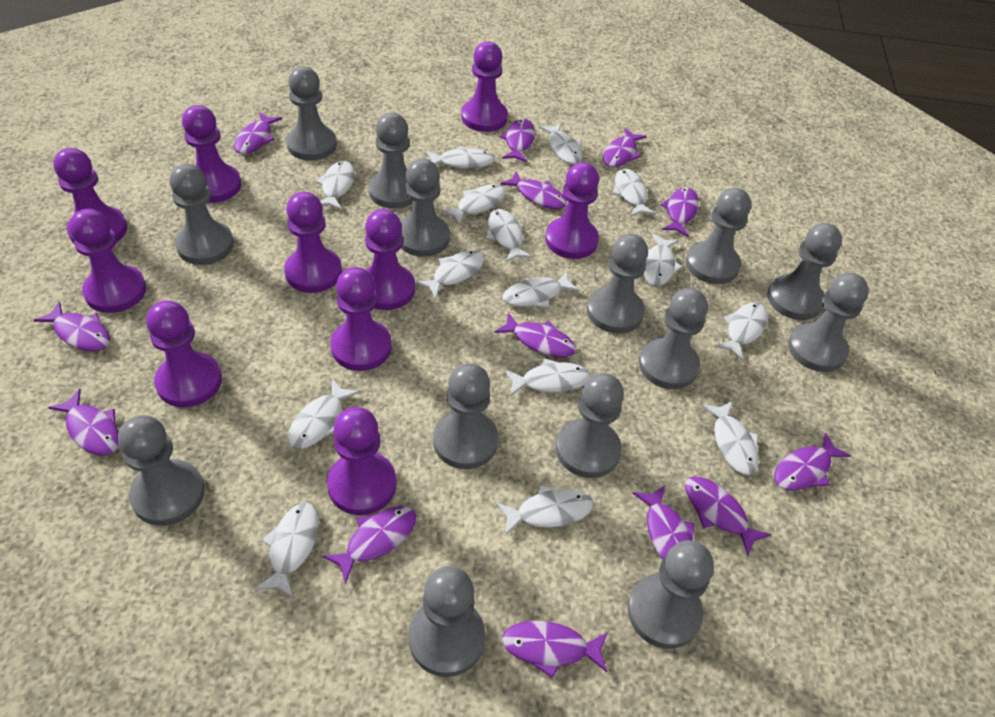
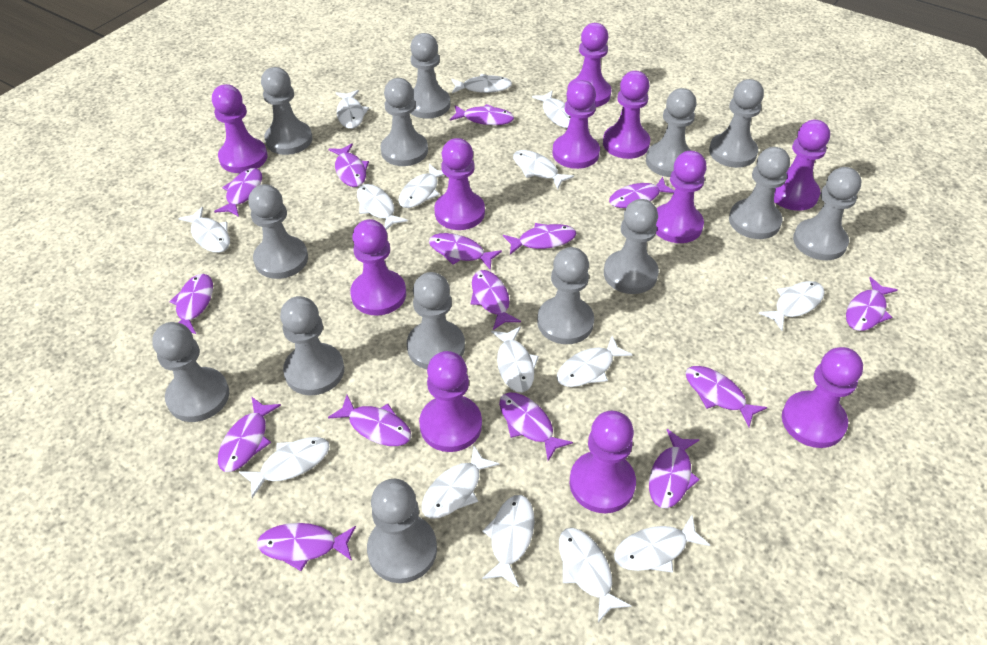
purple fish: [34,301,110,351] [48,389,119,455] [234,112,282,154] [323,506,416,584] [494,312,576,357] [500,119,535,162] [500,171,567,209] [502,621,608,678] [603,128,647,167] [632,485,694,559] [661,187,699,237] [685,477,771,556] [774,432,851,491] = 13 -> [169,274,213,334] [214,168,262,217] [218,397,281,472] [257,523,356,571] [328,395,412,446] [329,143,369,187] [429,233,502,270] [450,104,514,125] [471,270,521,330] [499,392,573,461] [503,223,576,255] [609,177,675,208] [649,429,700,508] [686,366,767,427] [846,277,898,331] = 15
purple pawn: [53,148,127,243] [69,209,146,313] [146,300,222,407] [182,105,241,203] [284,192,342,293] [327,407,396,515] [330,267,392,371] [365,209,415,310] [461,41,508,132] [545,162,599,259] = 10 -> [212,84,268,173] [350,219,406,316] [419,351,482,452] [434,138,485,230] [552,80,600,169] [567,23,611,107] [570,411,636,513] [603,71,650,159] [656,151,707,243] [774,120,830,211] [782,347,863,448] = 11

